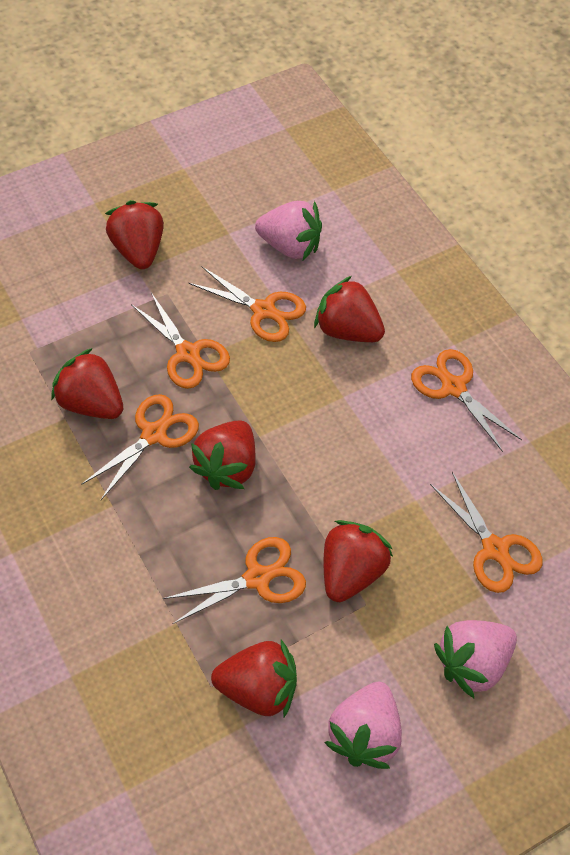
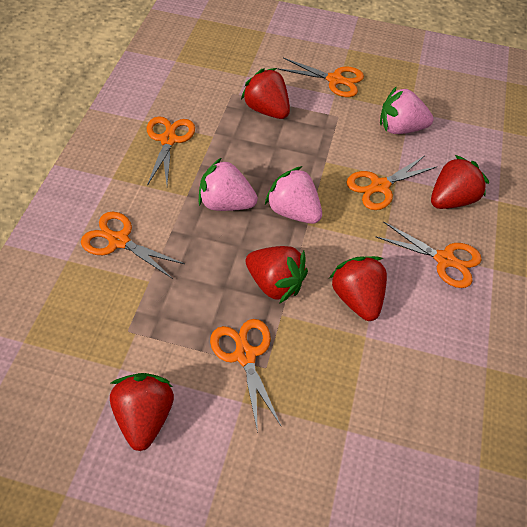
red strawberry: [51,348,123,419] [105,200,164,269] [189,420,256,490] [211,639,297,717] [314,276,385,342] [324,520,393,602] = 6 -> [110,373,174,451] [241,68,290,119] [246,246,308,304] [329,256,387,321] [431,155,489,209] = 5

